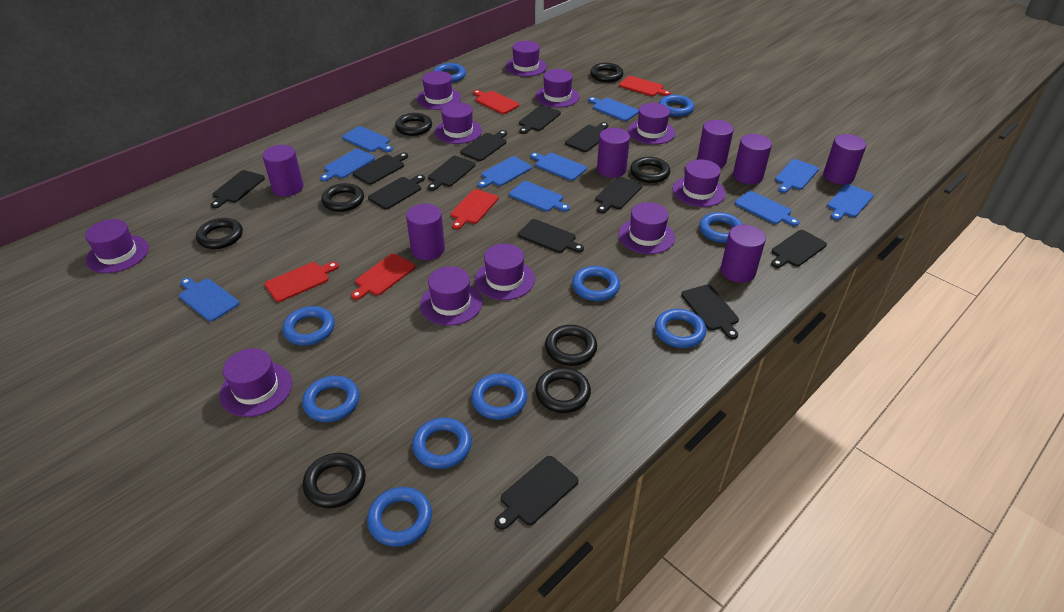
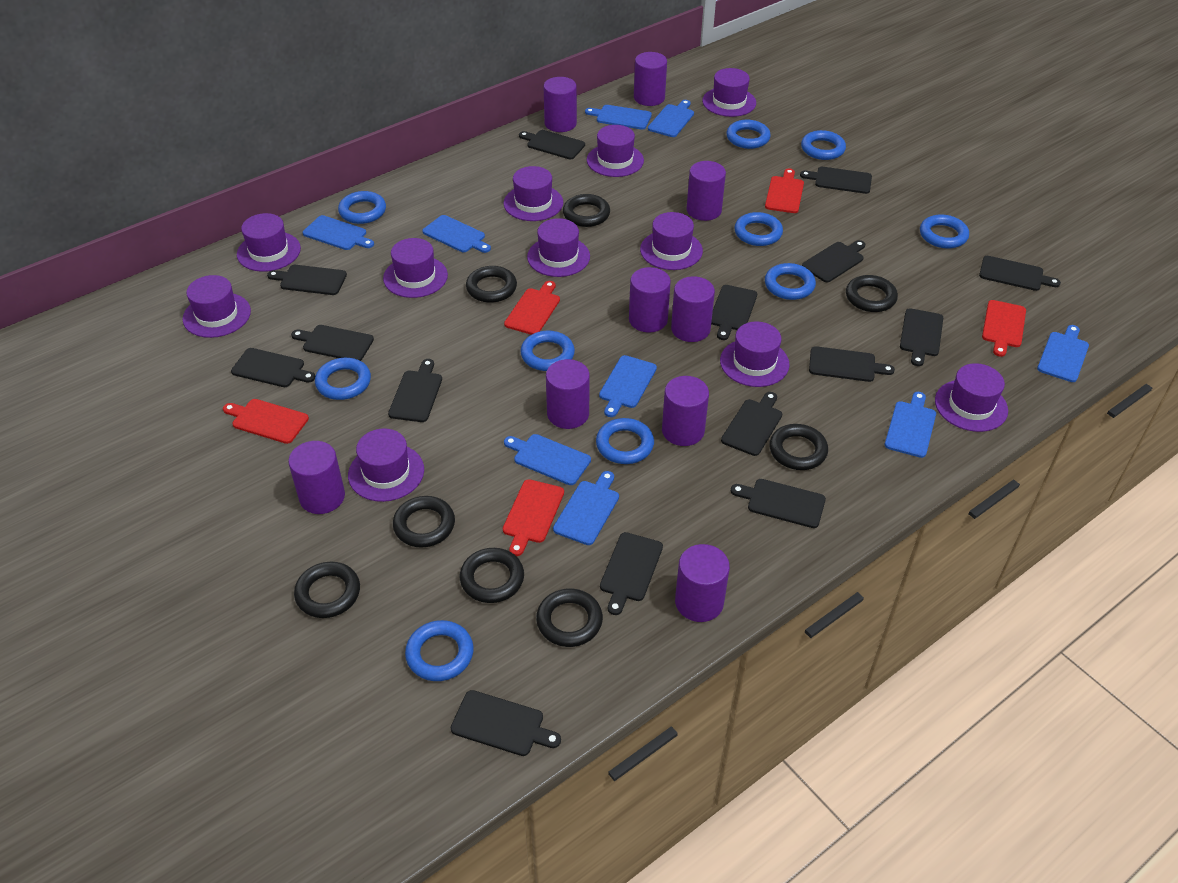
black cutting board: [211,170,265,208] [353,153,408,185] [368,174,425,209] [427,156,476,191] [460,130,507,161] [495,456,578,530] [518,219,584,253] [519,105,561,134] [565,122,608,152] [595,176,642,213] [681,284,739,339] [771,230,827,268] = 12 -> [231,348,315,387] [267,265,347,295] [291,325,374,361] [388,359,442,422] [451,690,561,756] [519,130,585,159] [600,532,663,615] [711,285,757,340] [721,392,782,456] [731,479,826,528] [800,167,872,194] [802,240,865,282] [809,346,895,382] [900,308,943,366] [979,256,1061,291] = 15
blue cutting board: [179,278,239,322] [320,149,375,181] [342,126,393,152] [478,156,532,188] [509,181,570,212] [530,152,587,181] [588,97,639,121] [735,191,799,226] [775,159,819,193] [827,184,874,220] = 10 -> [303,215,374,250] [422,215,491,253] [504,434,591,485] [553,471,619,545] [585,105,652,130] [599,355,657,417] [648,100,694,137] [885,392,936,458] [1037,325,1089,382] = 9
purple cylinder: [263,145,304,196] [406,204,445,260] [597,128,630,178] [697,120,734,168] [721,225,766,283] [733,134,772,184] [823,134,866,185] = 7 -> [288,441,345,514] [543,77,577,132] [546,359,590,429] [629,267,671,333] [634,52,667,106] [662,376,709,446] [671,276,715,342] [675,544,730,622] [687,161,726,221] = 9

